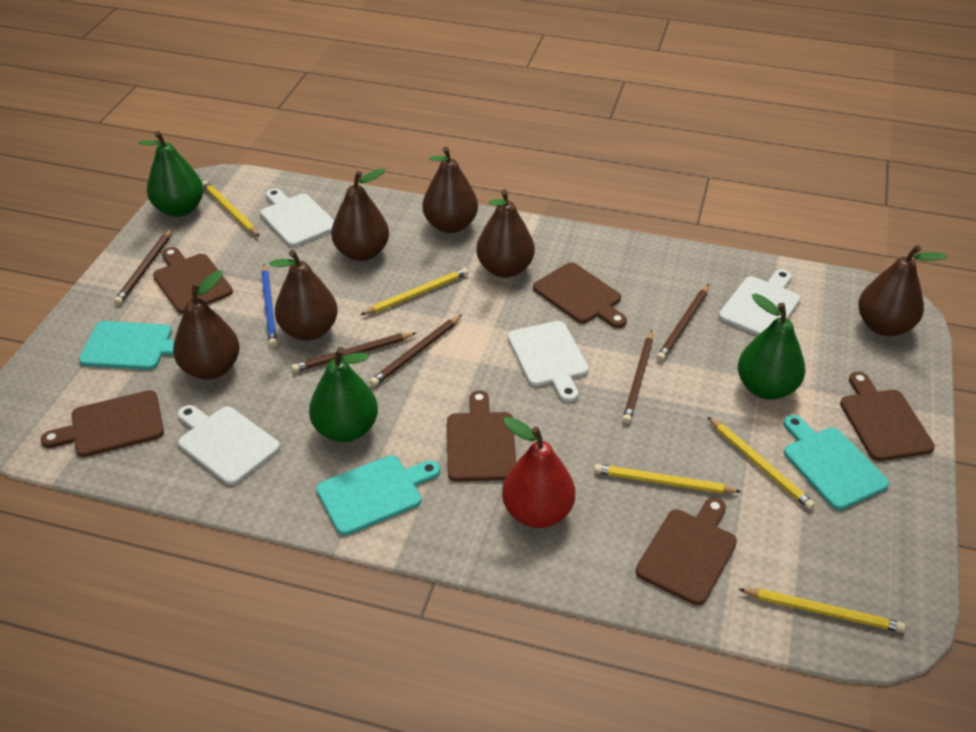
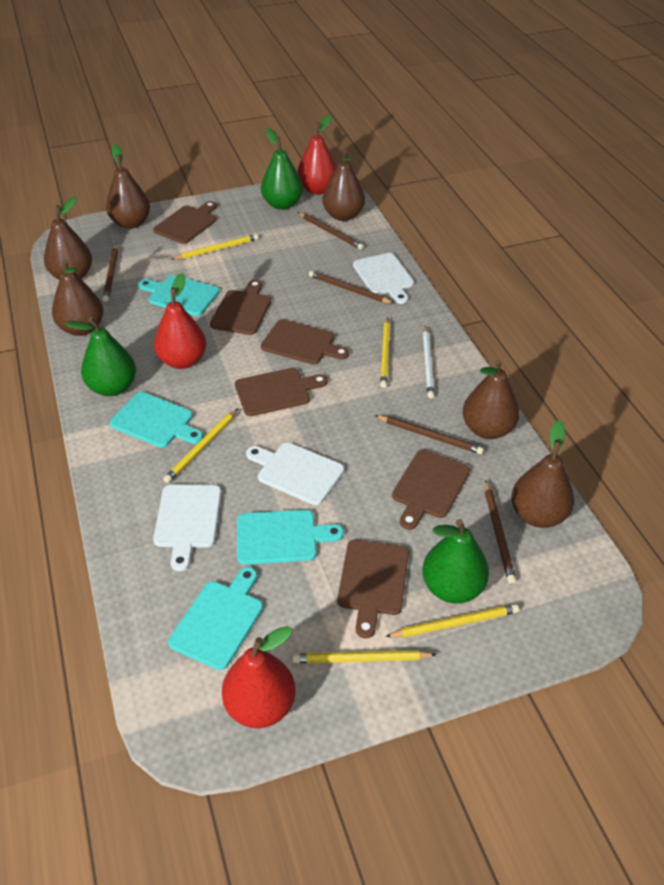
blue pencil: [261,264,277,347] = 1 -> none = 0
red pear: [502,417,575,528] = 1 -> [154,273,206,369] [222,626,296,728] [297,115,337,195] = 3
turquoise cutting board: [79,321,174,370] [316,455,440,536] [783,415,889,510] = 3 -> [110,392,203,448] [139,275,220,316] [168,567,263,670] [237,510,344,565] = 4
white cutting board: [178,405,280,485] [260,188,334,247] [508,321,589,402] [719,269,800,335] = 4 -> [153,485,221,571] [246,442,344,505] [353,253,414,304] = 3
white pencil: none = 0 -> [423,326,434,398] = 1

